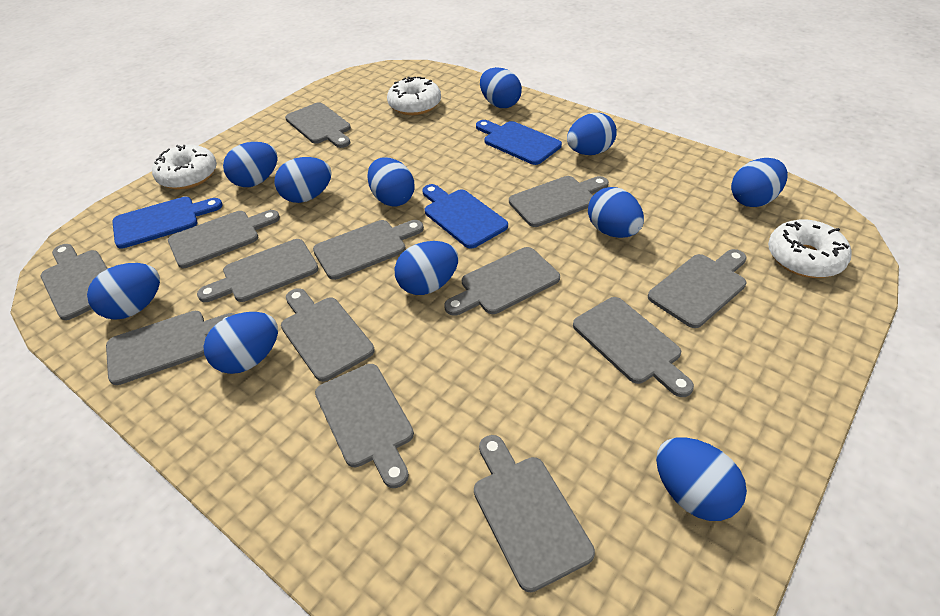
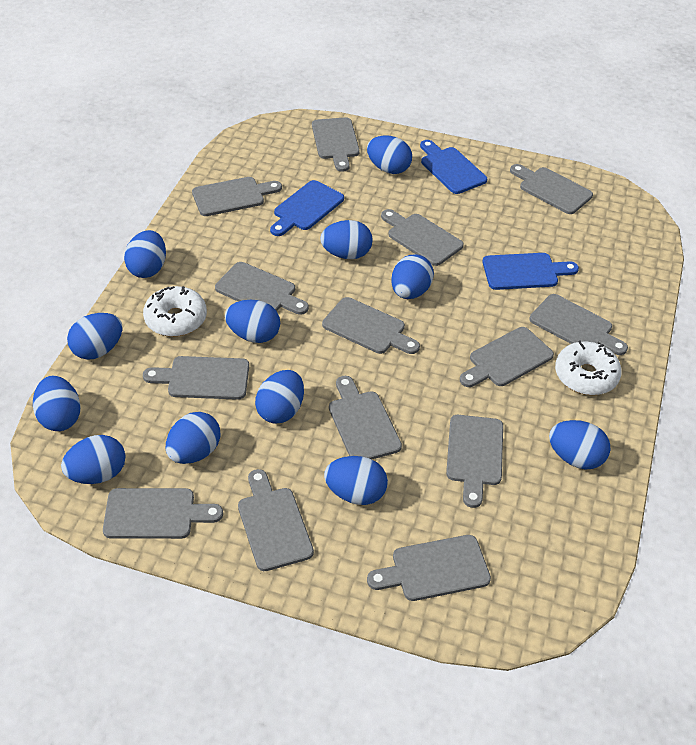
blue egg: [87,263,160,320] [203,312,278,374] [223,142,278,187] [275,157,332,203] [367,157,415,207] [395,241,458,295] [480,67,522,108] [567,113,617,155] [588,187,644,238] [656,437,747,521] [731,158,788,207] = 11 -> [33,376,81,431] [61,435,126,484] [67,313,122,360] [124,230,166,278] [166,412,220,464] [225,300,280,343] [255,370,304,424] [320,220,372,259] [324,456,388,505] [367,135,412,174] [391,254,434,299] [549,420,610,469] = 12
grey cutting board: [41,244,108,320] [106,311,235,385] [168,210,280,268] [197,239,319,302] [281,288,375,382] [285,102,351,148] [313,220,424,280] [315,364,414,488] [444,247,560,316] [474,435,595,592] [509,176,609,227] [573,297,694,397] [648,249,747,328] = 13 -> [103,488,223,539] [143,356,249,400] [192,177,282,216] [215,262,309,315] [238,469,314,571] [312,117,360,172] [322,297,420,354] [329,376,402,459] [367,535,491,601] [381,209,464,266] [446,415,503,508] [460,327,554,387] [510,164,593,214] [530,294,628,355] = 14
white donut: [152,145,217,189] [387,77,441,115] [768,219,852,278] = 3 -> [143,286,207,337] [555,340,622,395] = 2

